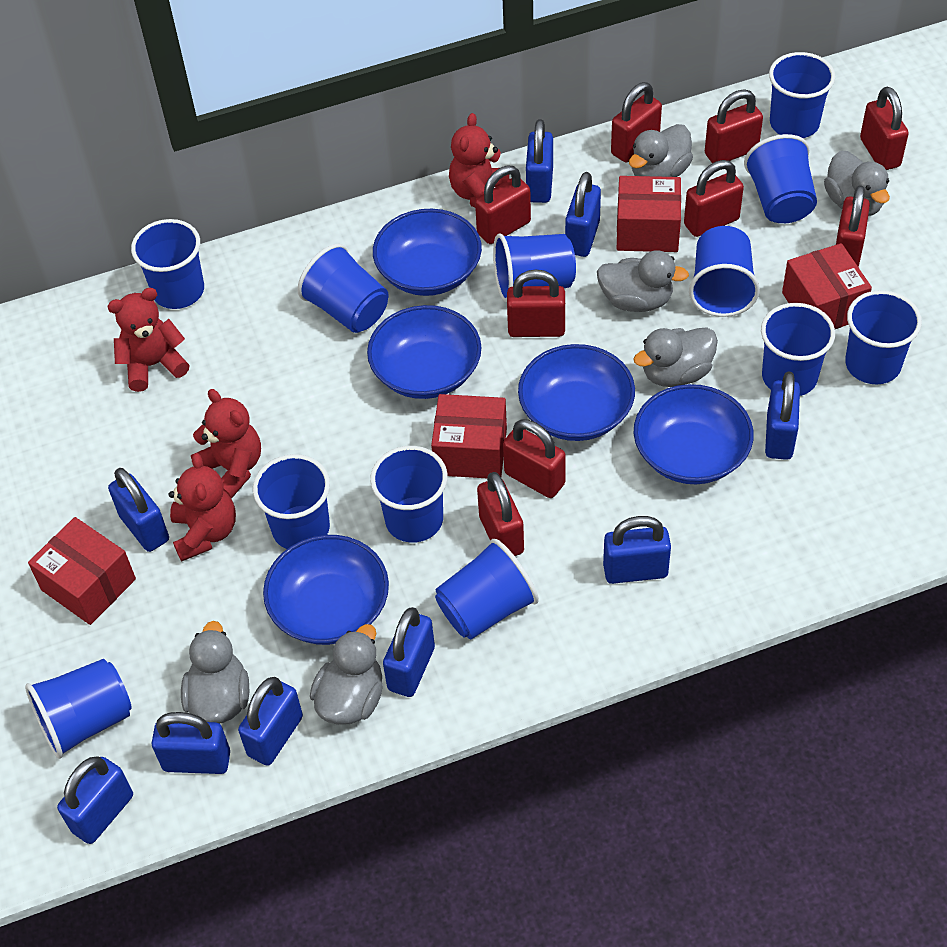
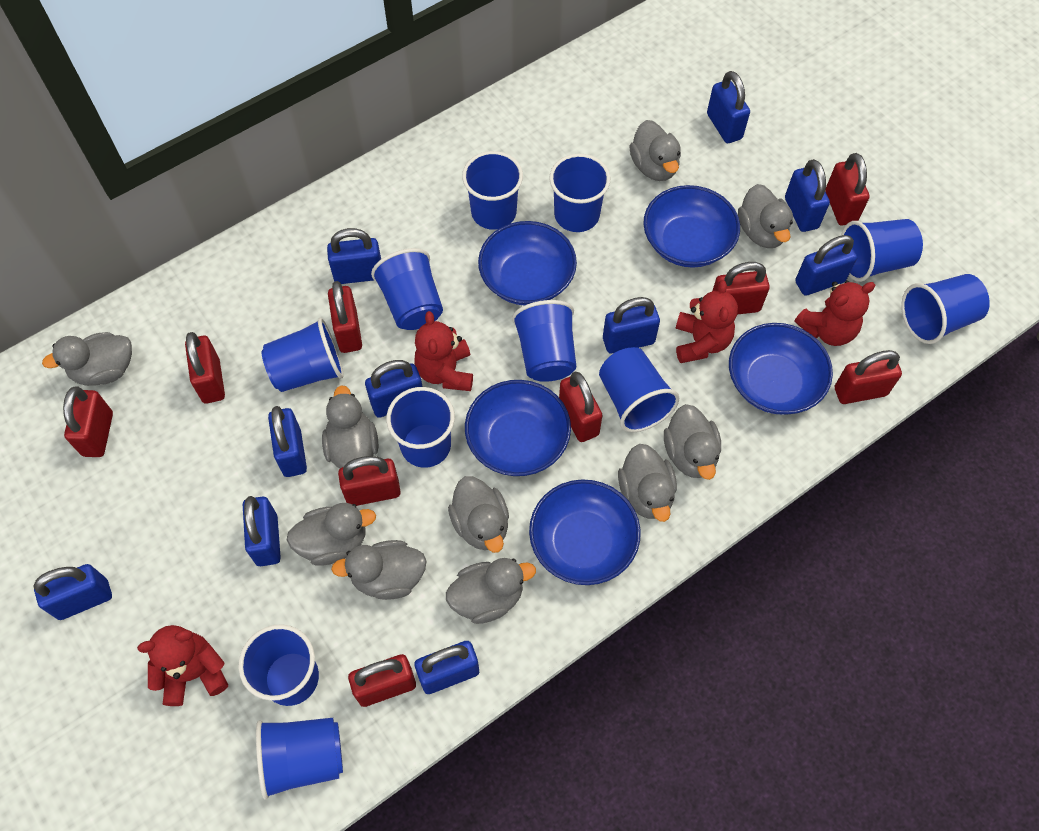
blue cup: [25,659,132,759] [131,219,204,309] [253,454,330,549] [297,244,388,333] [370,446,448,543] [435,539,539,640] [493,233,576,303] [689,226,760,317] [744,134,817,223] [761,303,835,396] [769,52,835,138] [845,290,922,384] = 12 -> [238,624,319,706] [256,718,343,800] [261,318,344,392] [371,248,443,330] [386,387,455,468] [462,151,523,230] [512,300,576,382] [549,154,610,232] [599,347,679,432] [841,219,923,282] [901,274,990,344] = 11
blue padlock: [57,756,133,844] [108,468,169,552] [152,712,230,774] [238,677,303,766] [383,607,435,697] [526,119,553,203] [565,172,601,257] [603,516,671,584] [765,372,800,460] = 9 -> [33,564,112,620] [243,496,281,566] [268,406,307,477] [327,228,381,284] [365,360,422,418] [414,641,479,694] [603,297,660,353] [707,71,750,143] [785,159,830,232] [795,235,857,296] = 10
grey duck: [181,621,249,724] [310,624,383,725] [597,250,689,312] [629,124,693,177] [633,327,718,387] [824,151,890,216] = 6 -> [42,332,132,386] [287,503,376,566] [322,385,378,468] [331,540,426,600] [446,558,536,624] [448,476,509,553] [618,444,677,522] [629,120,681,181] [664,404,721,480] [738,184,793,248] = 10
red box: [28,517,136,625] [431,394,507,478] [617,176,681,252] [782,243,872,329] = 4 -> none = 0

